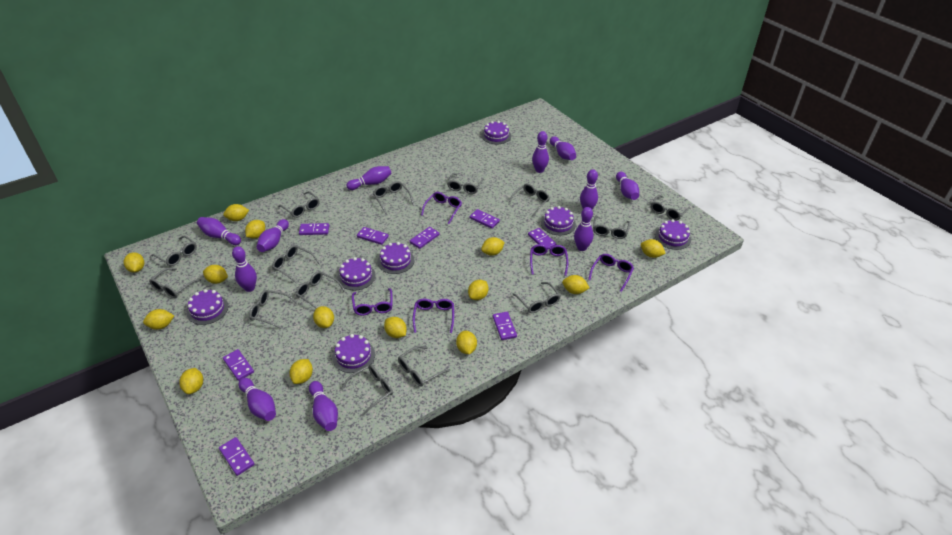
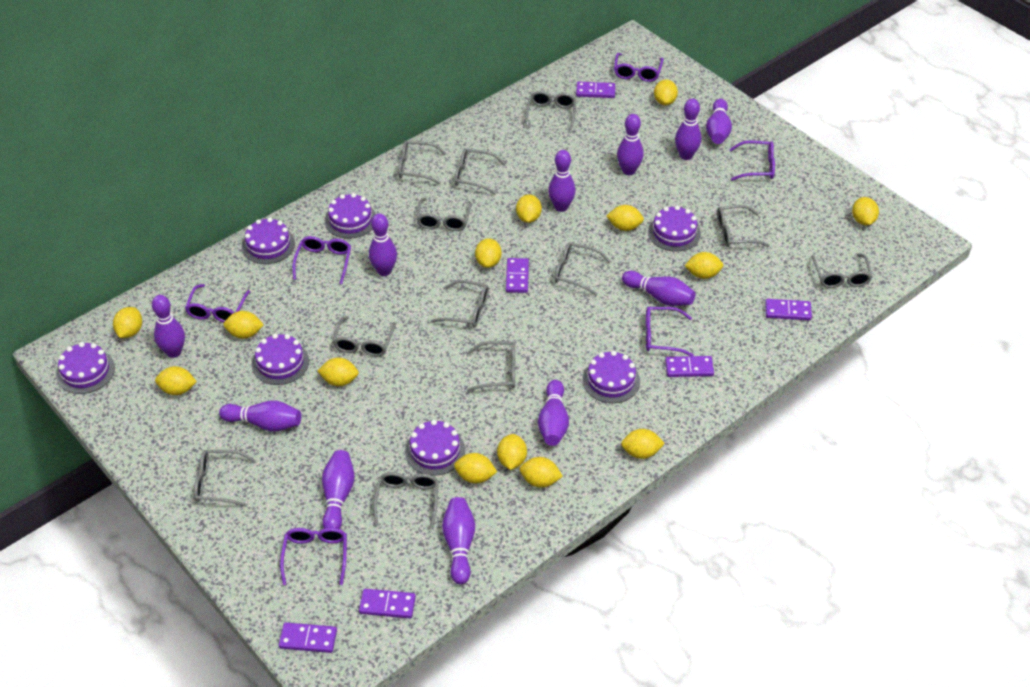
grey glasses: [149,268,201,298] [151,236,197,266] [249,290,297,329] [272,245,320,284] [278,191,319,218] [296,271,345,309] [340,365,393,416] [373,181,414,213] [398,346,450,387] [447,173,484,194] [508,184,550,216] [512,282,560,313] [593,216,630,239] [651,195,690,221] = 14 -> [194,450,256,507] [333,316,396,356] [373,472,439,529] [398,141,446,184] [416,198,472,231] [431,280,489,327] [454,148,506,195] [467,341,515,392] [525,91,576,133] [554,242,611,296] [717,205,770,247] [811,253,873,288] = 12
purple domino: [219,437,254,476] [223,349,254,381] [299,223,330,235] [357,227,389,245] [410,227,440,249] [470,209,500,229] [493,312,517,340] [528,228,556,247] = 8 -> [279,622,337,653] [359,589,416,619] [506,258,529,293] [576,82,615,98] [665,356,714,377] [765,299,812,321] = 6
purple glasses: [352,288,393,316] [413,298,454,333] [421,192,462,224] [530,244,568,276] [588,254,634,292] = 5 -> [185,284,250,322] [280,528,347,585] [292,236,351,284] [614,53,664,82] [646,307,694,356] [729,141,775,181] = 6

